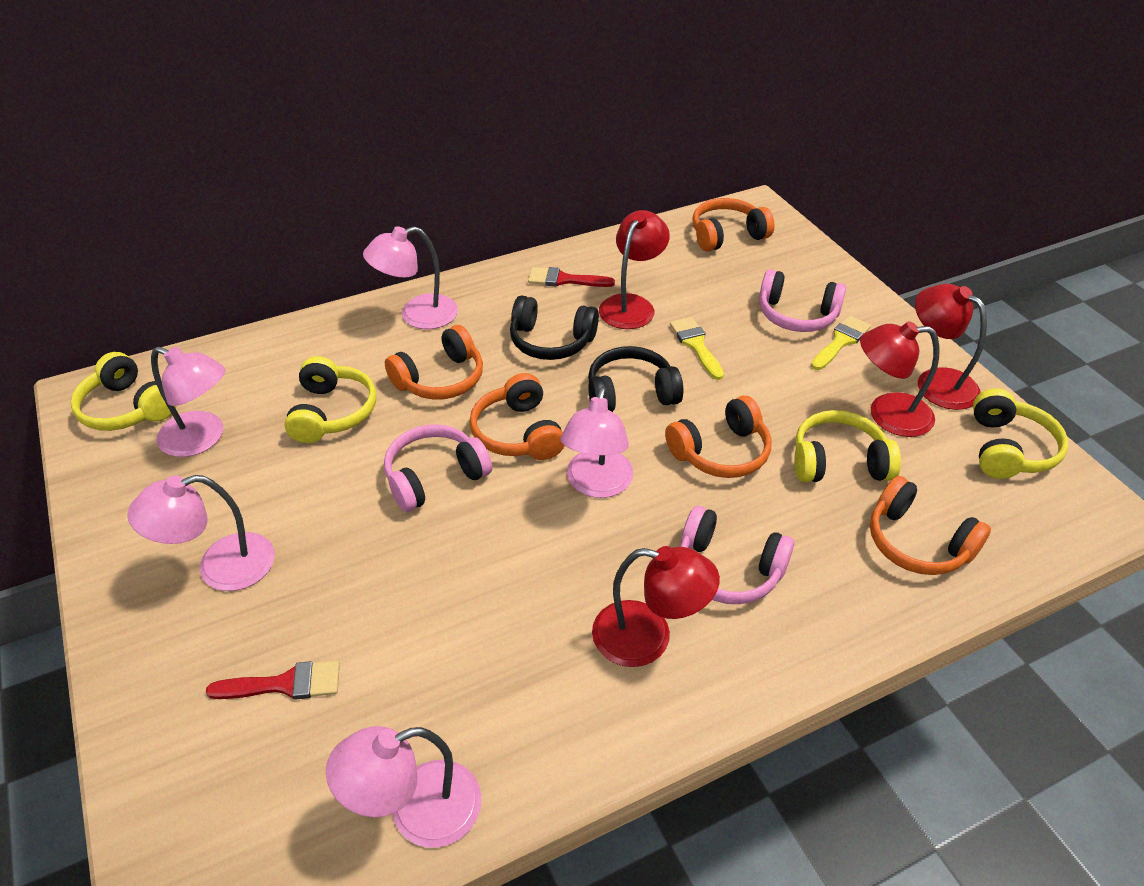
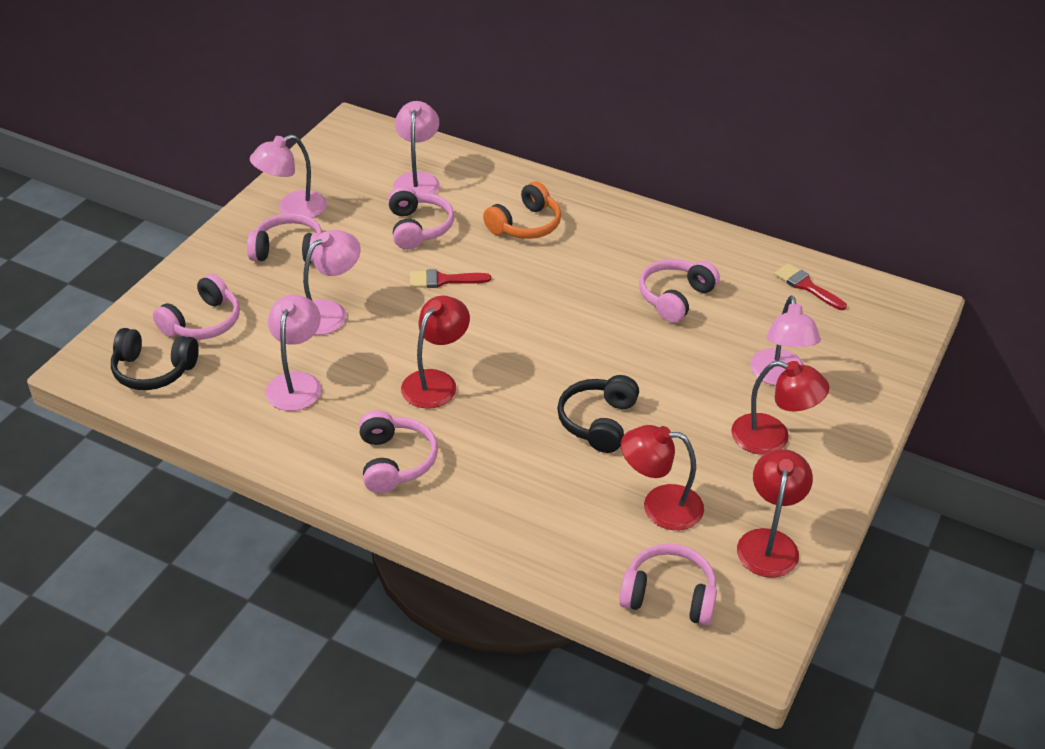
orange headphones: [385,325,483,400] [470,373,564,460] [665,396,771,478] [692,198,774,252] [870,476,991,575] = 5 -> [483,181,561,239] = 1
pink headphones: [384,424,492,512] [680,506,794,604] [759,269,846,332] = 3 -> [153,273,240,339] [247,213,323,264] [359,410,438,493] [388,186,454,250] [619,544,717,625] [639,259,720,323] = 6
yellow brush: [670,317,724,380] [811,315,871,370] = 2 -> none = 0
yellow headphones: [71,352,176,431] [284,356,376,443] [794,410,901,482] [973,388,1068,479] = 4 -> none = 0

